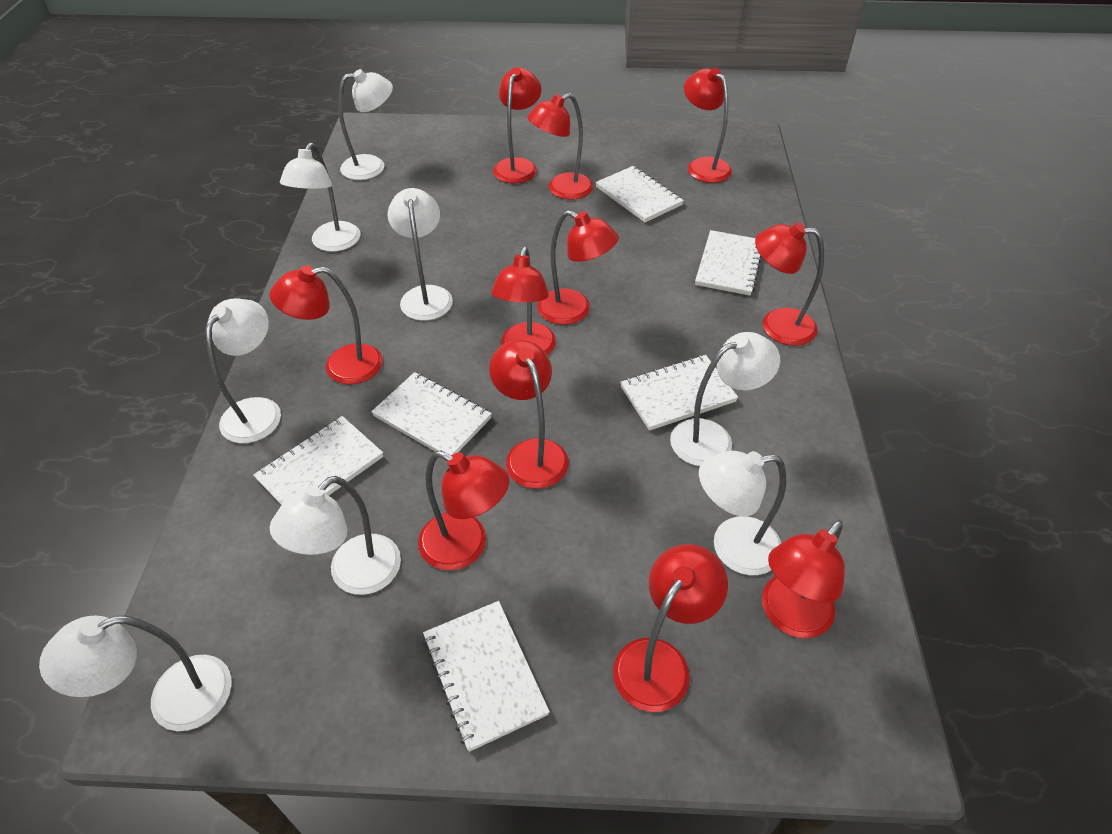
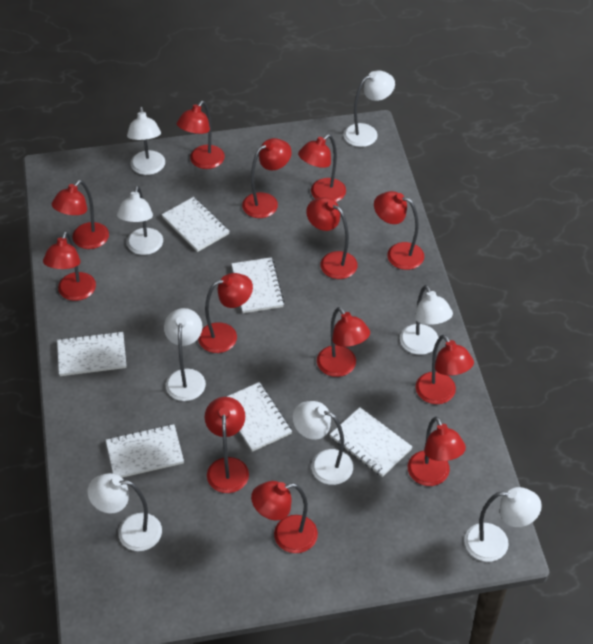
red lamp: [270,266,383,385] [418,451,509,570] [489,340,569,489] [491,247,556,355] [493,67,542,184] [527,93,593,200] [537,210,619,325] [613,544,728,712] [684,68,732,183] [755,223,824,346] [762,520,845,638] = 11 -> [43,231,96,301] [52,180,109,249] [177,101,225,169] [198,273,253,353] [205,397,249,493] [242,138,292,218] [251,481,318,553] [298,134,346,202] [306,197,358,279] [317,307,370,377] [374,191,424,270] [408,416,466,486] [416,335,474,404] = 13

